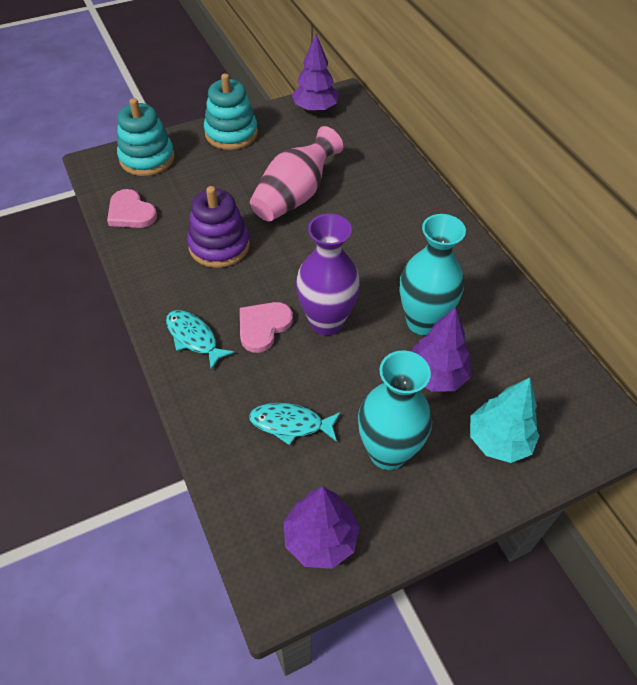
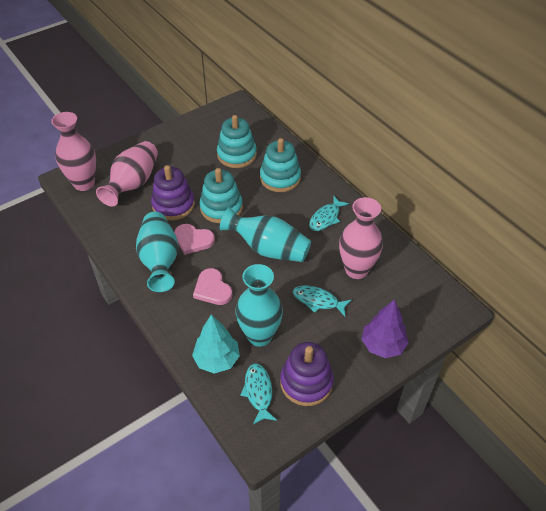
pink vase: [250,126,343,222] = 1 -> [51,112,96,191] [96,141,158,207] [339,197,383,279] = 3
purple stacking toy: [187,186,250,268] = 1 -> [151,165,195,220] [280,342,334,406] = 2
purple tree: [283,487,359,569] [292,34,339,113] [411,307,471,392] = 3 -> [362,299,409,358] = 1
purple vase: [296,214,360,335] = 1 -> none = 0
turquoise fish: [166,310,235,370] [249,403,341,445] = 2 -> [240,363,277,425] [293,285,352,316] [309,196,349,231] = 3
turquoise stacking toy: [117,98,175,176] [204,73,258,150] = 2 -> [199,168,243,223] [217,115,257,168] [260,138,301,192] = 3
turquoise vase: [358,351,432,470] [400,214,466,335] = 2 -> [136,212,178,292] [220,207,311,262] [235,264,283,347] = 3

